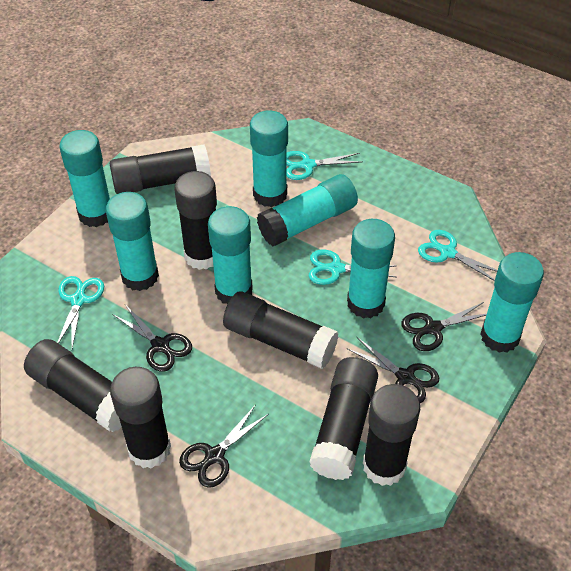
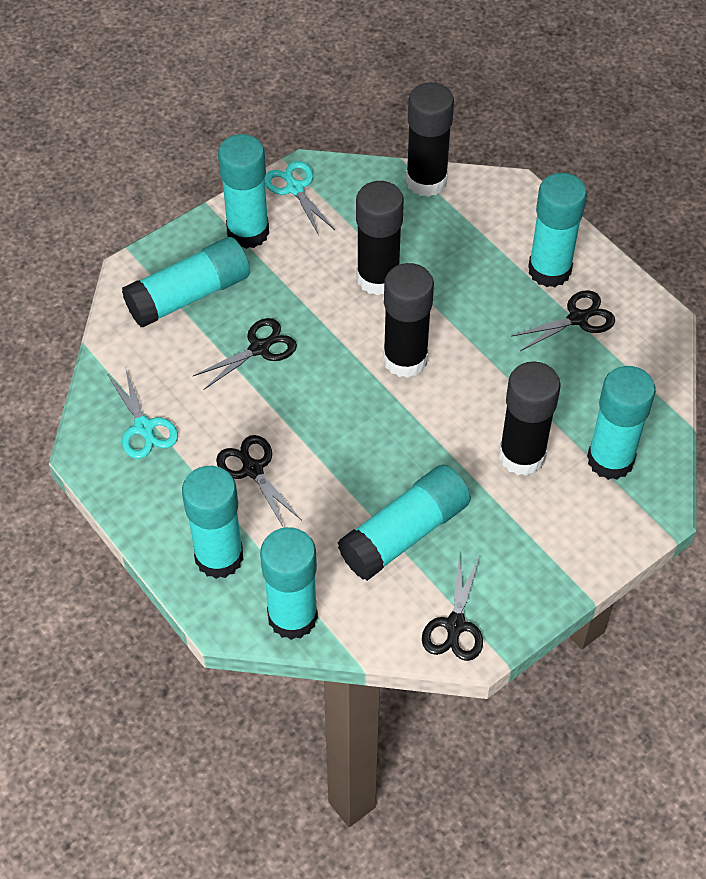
black glue stick: [24,339,122,432] [110,144,211,194] [110,367,171,468] [174,171,217,270] [223,291,339,369] [309,357,378,480] [363,384,420,486] = 7 -> [356,181,404,295] [383,263,434,378] [406,82,454,197] [499,361,561,476] = 4
turquoise scissors: [57,276,104,348] [287,151,361,180] [309,250,397,285] [418,230,498,281] = 4 -> [107,367,178,459] [265,161,335,235] = 2

